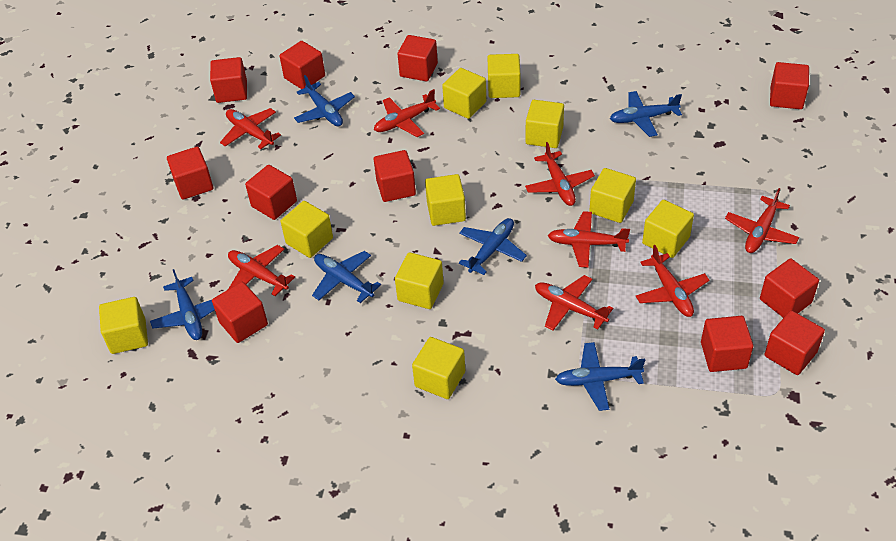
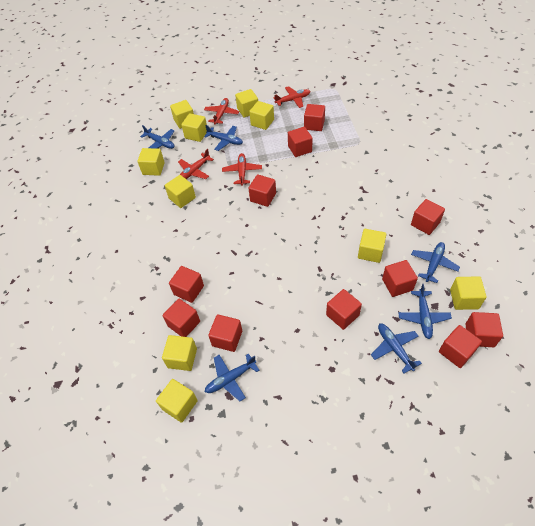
red plane: [220,108,281,149] [228,245,295,296] [374,89,440,137] [525,142,595,206] [535,275,613,331] [548,211,630,268] [636,245,709,317] [725,188,799,253] = 8 -> [178,149,214,179] [204,98,239,124] [222,153,262,186] [273,86,310,108] = 4

